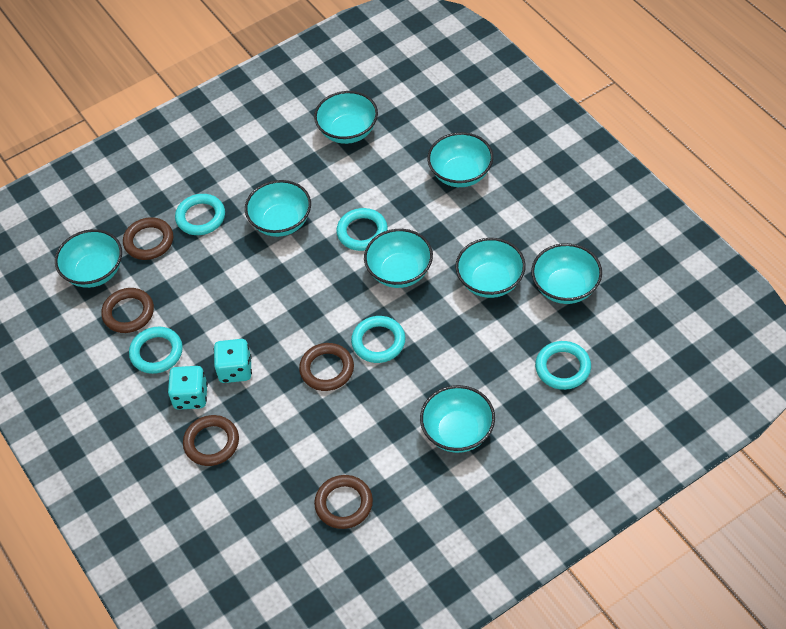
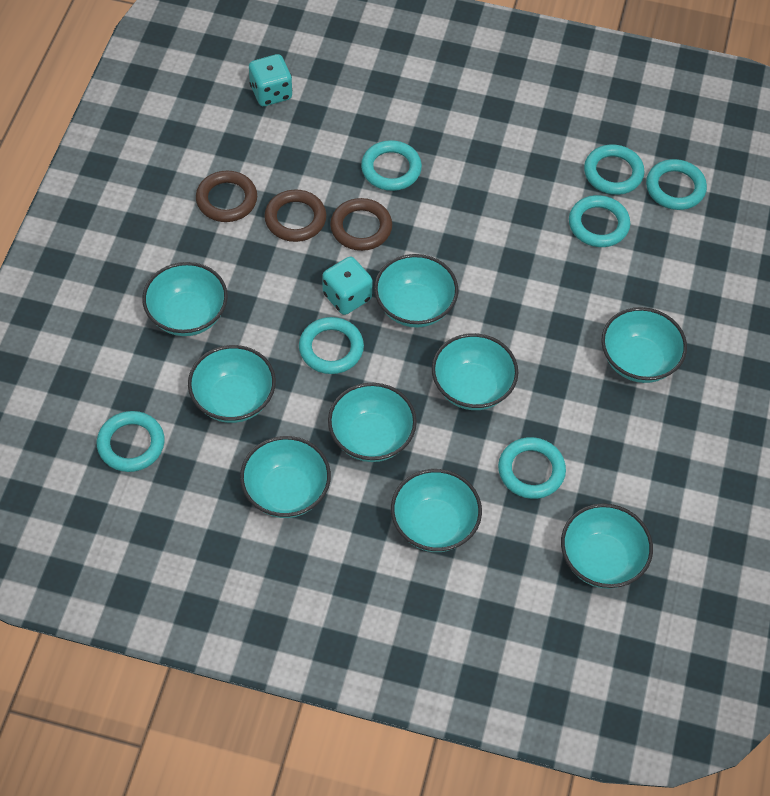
brown ring: [101,288,154,333] [123,217,173,260] [183,415,239,466] [299,343,354,391] [314,475,373,529] = 5 -> [196,171,257,222] [264,189,326,242] [330,198,392,251] = 3
turquoise bowl: [55,229,122,288] [245,180,311,237] [314,91,378,144] [364,229,433,288] [420,385,495,453] [427,132,493,187] [455,238,526,298] [531,243,602,304] = 8 -> [142,262,228,336] [188,345,276,423] [240,436,331,518] [328,383,417,462] [374,254,458,328] [391,469,482,552] [432,333,518,410] [561,503,653,589] [601,307,687,383] = 9
turquoise ring: [129,327,183,374] [175,194,225,235] [336,208,388,251] [351,316,405,363] [535,341,591,390] = 5 -> [97,411,165,472] [299,317,364,374] [361,140,422,191] [498,437,566,499] [569,195,630,247] [584,144,645,195] [646,159,707,210] = 7

